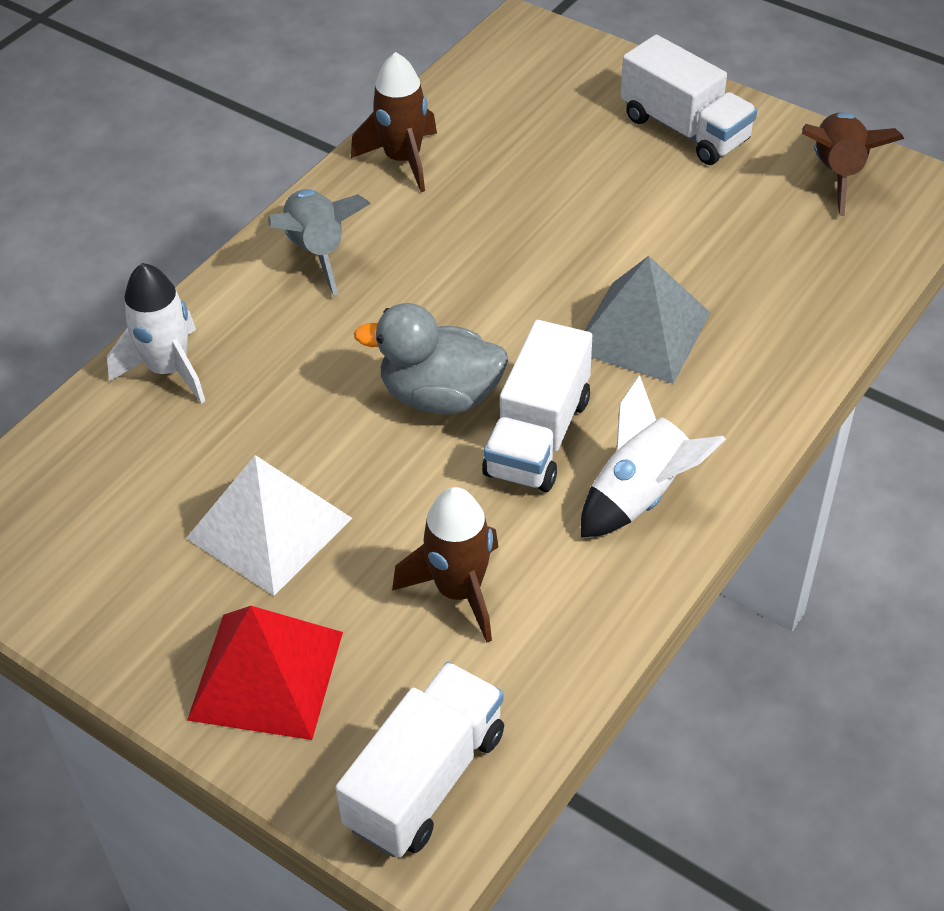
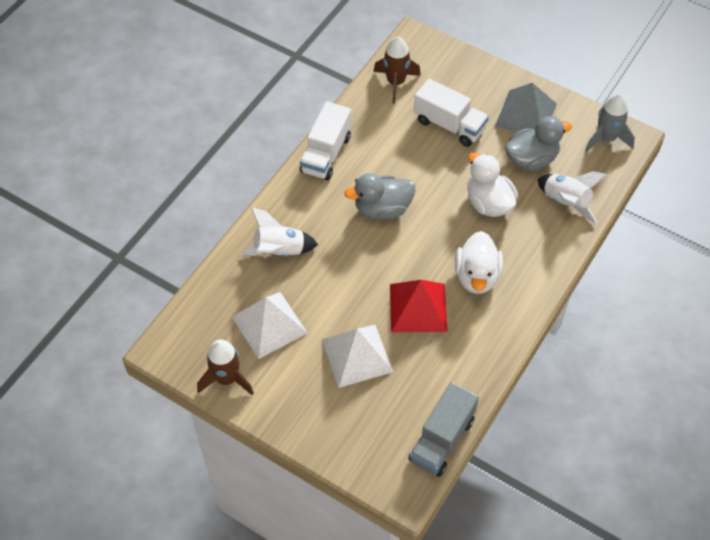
brown rocket: [351,52,437,192] [392,487,499,643] [802,113,904,216] = 3 -> [197,340,254,395] [373,37,421,104] = 2
grey duck: [354,303,508,414] = 1 -> [344,173,415,220] [505,116,572,171] = 2
grey truck: none = 0 -> [408,382,479,477] = 1
white duck: none = 0 -> [455,231,503,294] [467,152,518,217] = 2
white pyramid: [186,455,352,596] = 1 -> [232,292,308,359] [322,324,393,388] = 2
white truck: [335,662,504,858] [482,320,592,492] [621,35,757,165] = 3 -> [300,101,351,180] [414,78,489,147] = 2

